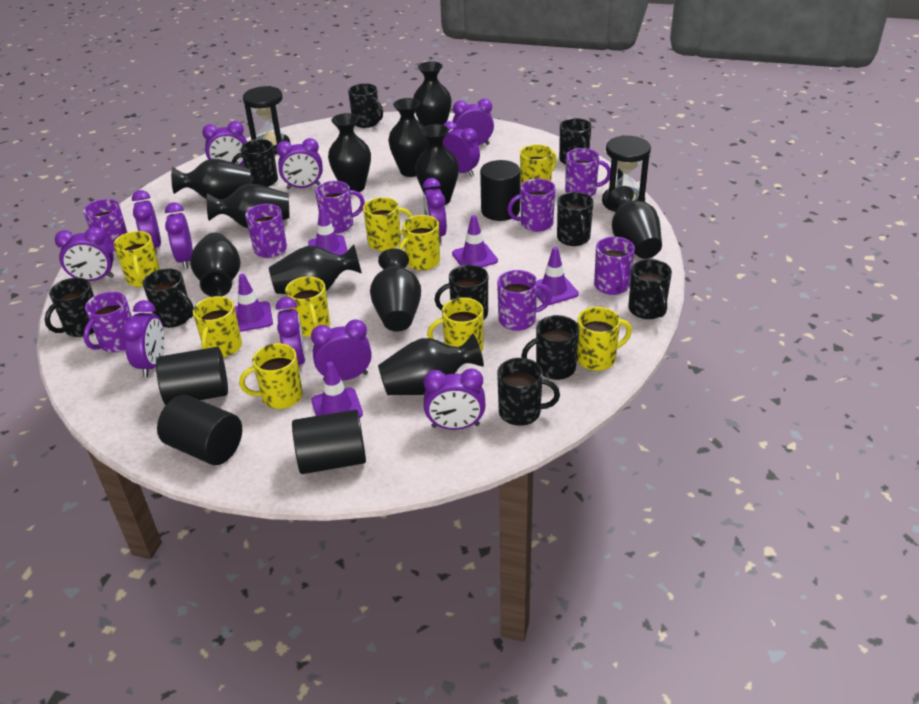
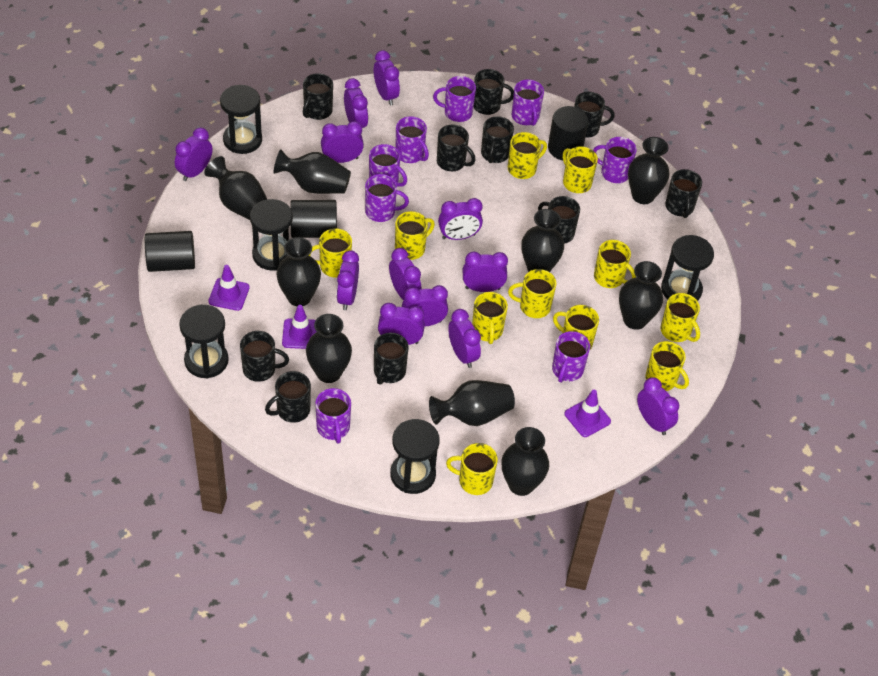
black cylinder: [156,347,228,405] [157,395,242,465] [292,410,366,474] [480,160,520,221] = 4 -> [145,231,195,272] [290,200,337,238] [548,106,588,160] = 3
black hourglass: [243,86,290,155] [602,135,651,212] = 2 -> [179,305,229,378] [220,85,262,154] [250,199,293,271] [390,419,440,494] [661,235,714,301] = 5
black vase: [171,158,252,199] [190,233,241,297] [207,184,290,228] [269,244,362,294] [328,113,371,192] [370,248,421,332] [378,334,484,395] [388,98,429,177] [413,61,452,127] [415,124,459,205] [607,186,662,259] = 11 -> [205,156,267,220] [273,149,351,194] [276,237,321,306] [306,314,352,383] [429,380,515,426] [501,427,549,496] [521,209,564,272] [619,261,663,330] [628,137,670,204] = 9
purple traffic cone: [235,274,273,332] [308,207,348,255] [311,362,363,418] [452,215,498,267] [537,247,579,305] = 5 -> [208,265,250,311] [282,305,317,349] [565,390,611,437] = 3
yellow mug: [113,231,160,287] [193,296,242,358] [239,343,303,409] [285,276,330,337] [363,197,412,251] [398,215,440,271] [427,297,483,353] [520,144,557,187] [577,307,632,371] = 9 -> [308,228,352,277] [395,211,435,260] [446,443,498,495] [472,292,508,344] [508,132,547,179] [508,269,556,318] [553,305,599,349] [563,146,598,193] [594,240,636,288] [645,341,689,391] [660,293,700,342] = 11

